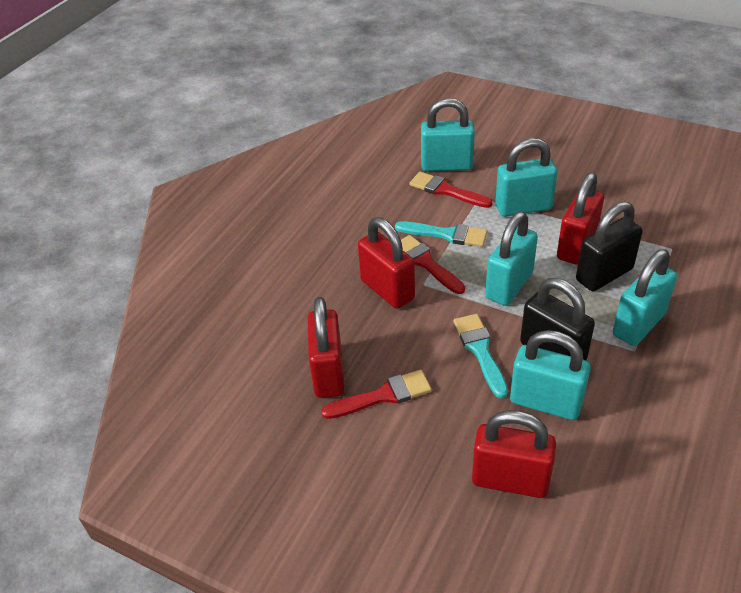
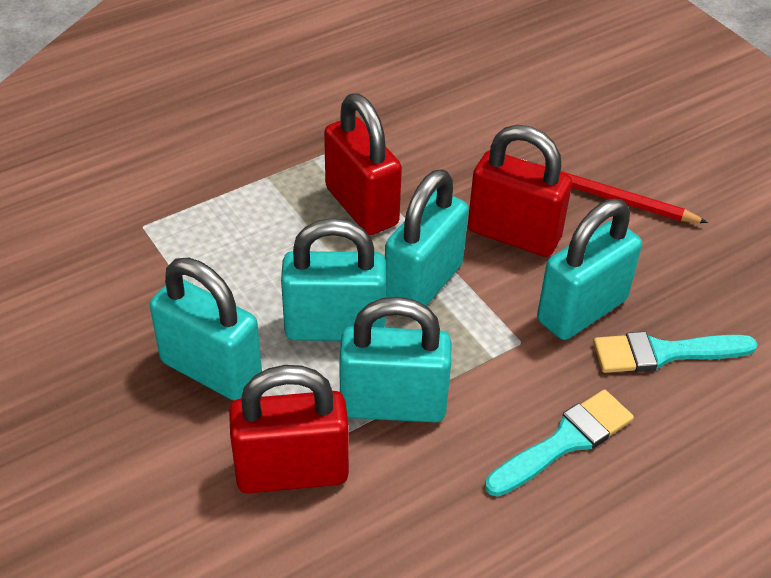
black padlock: [520,278,595,360] [576,201,643,291] = 2 -> none = 0
red brush: [321,370,432,419] [401,235,465,294] [409,172,493,208] = 3 -> none = 0
red padlock: [307,297,344,398] [358,217,415,309] [472,410,556,498] [557,173,604,265] = 4 -> [229,365,349,493] [324,93,402,235] [468,125,572,257] = 3
red pencil: none = 0 -> [522,159,708,223] = 1

